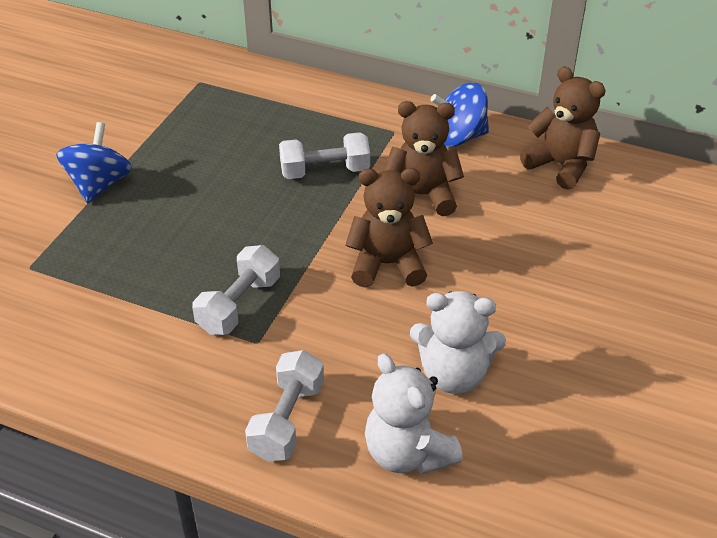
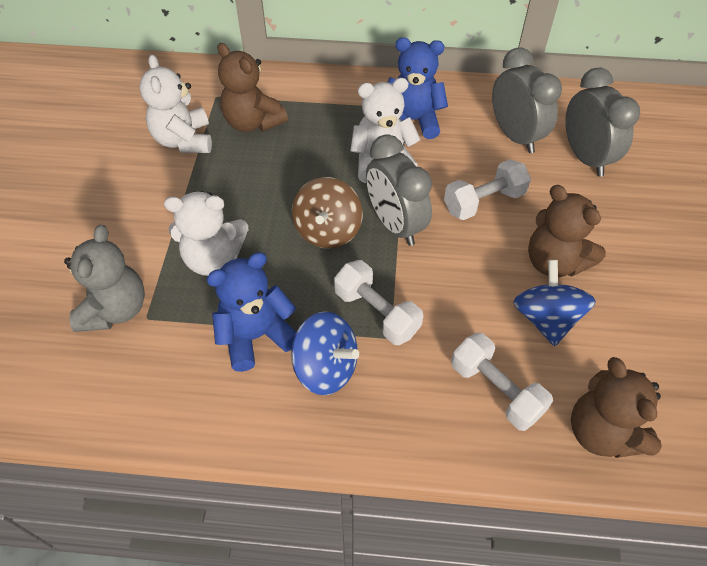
blue teddy bear: none = 0 -> [206,252,296,372] [387,37,448,139] = 2
brown spinning top: none = 0 -> [292,177,363,248] = 1
grey clock: none = 0 -> [366,134,432,246] [492,47,562,153] [565,68,640,177] = 3
grey teddy bear: none = 0 -> [64,225,145,332] = 1
white teddy bear: [365,353,463,475] [410,291,506,394] = 2 -> [139,54,212,153] [164,191,248,276] [350,78,421,183] = 3

